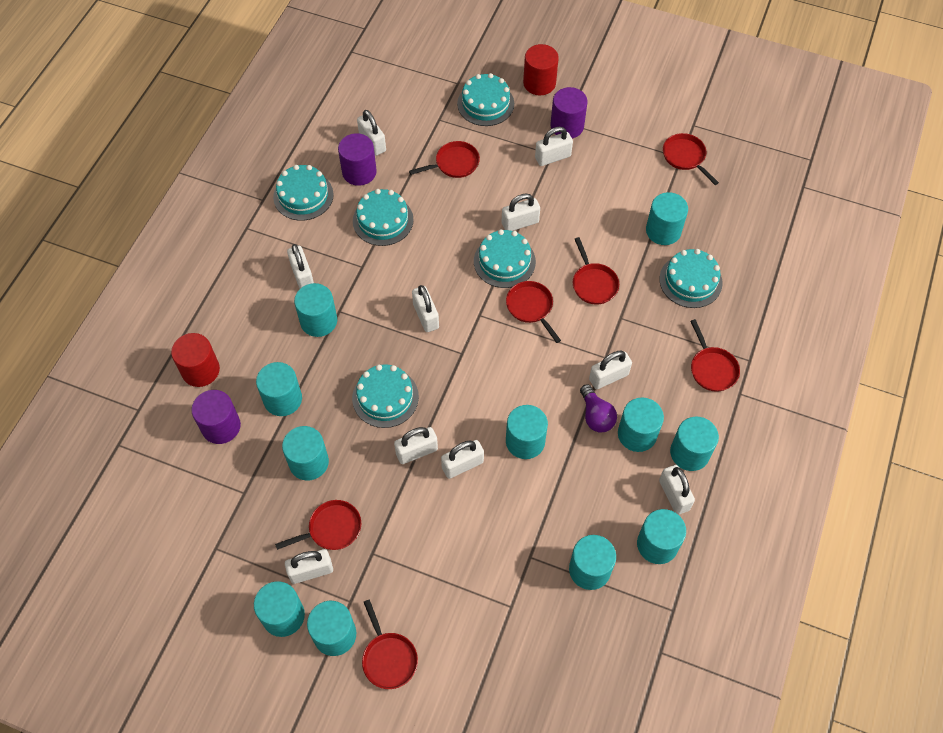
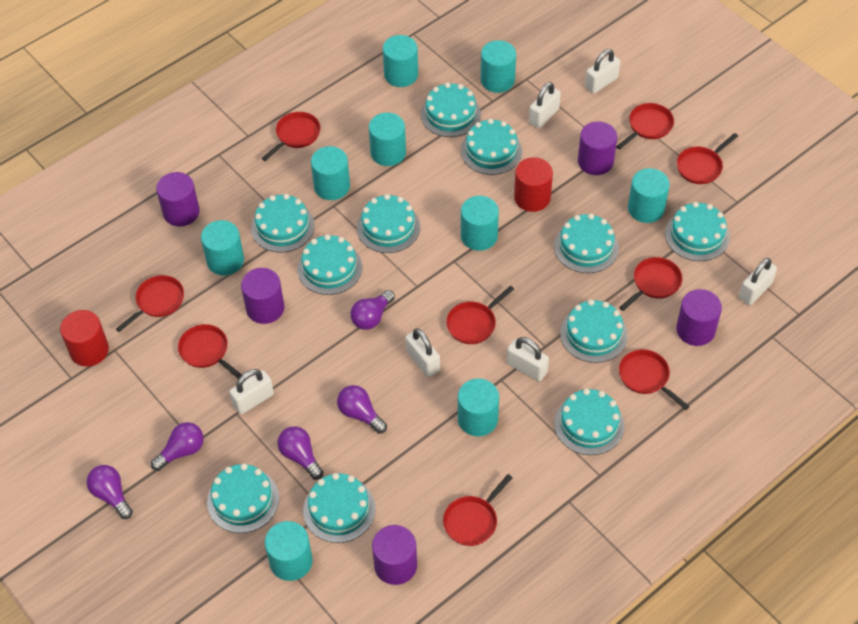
purple cylinder: [191,390,241,444] [338,133,377,186] [550,87,588,138] = 3 -> [156,172,200,226] [241,268,284,324] [372,525,417,585] [578,121,617,175] [676,289,722,346] = 5
purple light bulb: [580,384,617,433] = 1 -> [87,465,133,519] [151,422,203,471] [278,426,324,480] [337,385,387,434] [350,290,395,330] = 5
red pan: [275,500,361,550] [362,599,418,689] [409,141,480,178] [506,281,561,343] [573,237,619,305] [663,133,719,185] [690,319,740,392] = 7 -> [116,275,184,332] [178,324,242,379] [262,112,321,161] [443,474,513,546] [446,286,514,344] [616,103,674,149] [619,257,683,311] [619,349,690,410] [677,133,738,184] = 9
turquoise cake: [273,165,334,221] [352,364,419,428] [353,189,414,246] [457,73,514,126] [474,229,536,288] [659,249,723,308] = 6 -> [207,463,279,533] [251,194,315,253] [297,234,362,295] [303,473,375,543] [357,194,420,253] [421,83,481,137] [461,119,522,175] [554,214,619,273] [554,388,624,455] [560,300,628,363] [665,202,730,261] = 11
turquoise cylinder: [254,581,305,637] [256,362,302,416] [282,426,329,481] [294,283,337,337] [307,601,356,656] [506,405,548,459] [569,535,616,590] [618,398,664,452] [637,509,686,564] [646,192,688,245] [670,417,719,471] = 11 -> [201,220,244,275] [265,521,313,581] [311,146,350,200] [369,113,406,166] [383,35,418,87] [458,379,499,436] [461,196,499,251] [481,40,516,93] [628,168,670,223] = 9
white padlock: [285,549,333,584] [287,244,314,289] [357,110,386,156] [394,427,438,464] [412,285,439,332] [441,440,484,479] [502,193,540,231] [535,127,573,166] [589,351,632,389] [659,465,695,515] = 10 -> [230,369,274,414] [405,328,440,377] [507,337,549,381] [529,82,561,129] [585,49,620,94] [739,258,777,305] = 6

